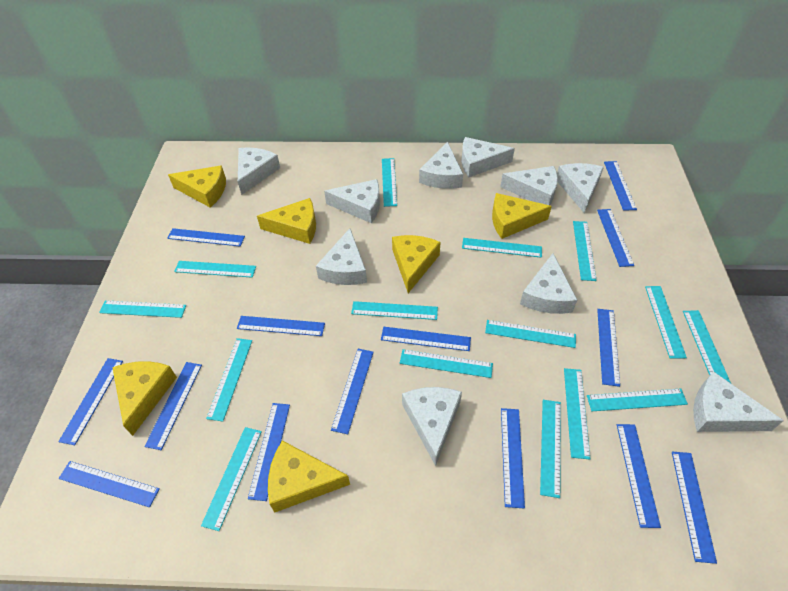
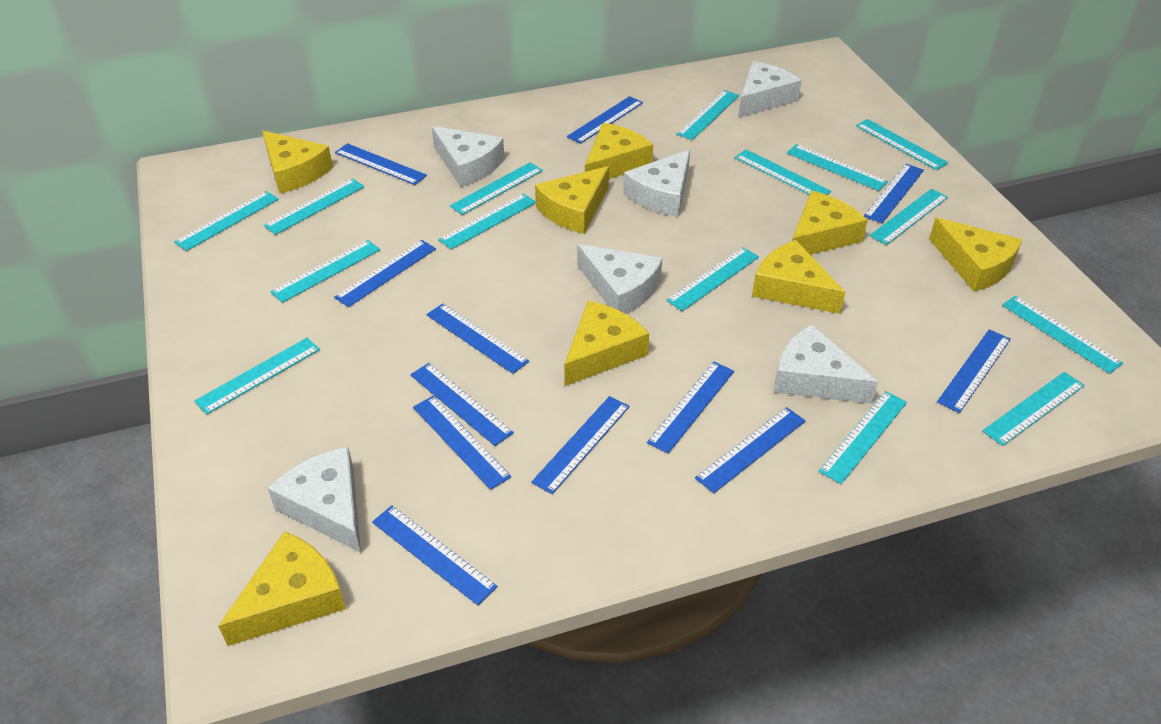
blue ruler: [58,358,123,445] [58,461,160,507] [144,362,202,450] [167,228,245,247] [237,316,325,336] [248,403,290,501] [331,349,374,434] [381,327,471,351] [501,408,525,509] [597,209,634,267] [597,309,620,387] [604,161,637,211] [617,424,661,528] [672,452,717,564] = 14 -> [334,240,436,307] [335,143,427,185] [372,505,497,605] [410,363,514,446] [413,396,511,490] [427,304,529,374] [531,396,630,494] [567,96,643,144] [647,362,734,454] [695,407,805,493] [864,164,924,223] [937,329,1011,413] = 12
white cheese: [238,147,280,195] [316,228,367,285] [324,179,380,223] [402,387,462,466] [419,142,463,189] [461,137,515,177] [500,166,558,205] [520,253,577,314] [557,163,604,213] [693,371,784,432] = 10 -> [267,447,361,553] [432,126,505,187] [577,244,662,314] [623,149,690,217] [738,61,802,118] [774,324,878,404] = 6
yellow cheese: [112,361,177,436] [168,165,226,208] [257,198,316,244] [268,440,350,513] [392,235,441,293] [492,193,552,239] = 6 -> [218,531,346,646] [262,131,333,194] [535,166,609,234] [564,301,649,386] [585,123,653,179] [752,240,846,314] [792,191,868,255] [929,217,1022,292] = 8

